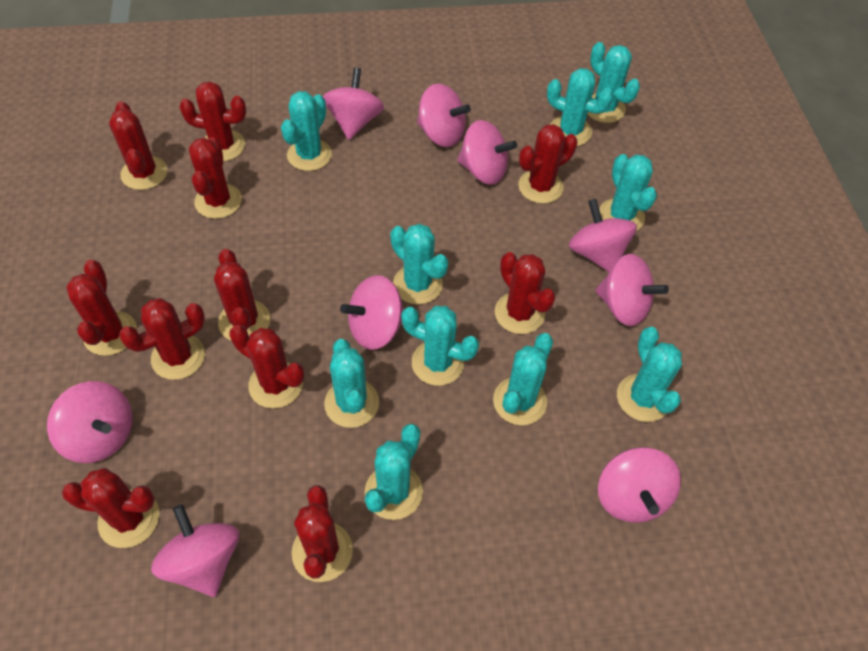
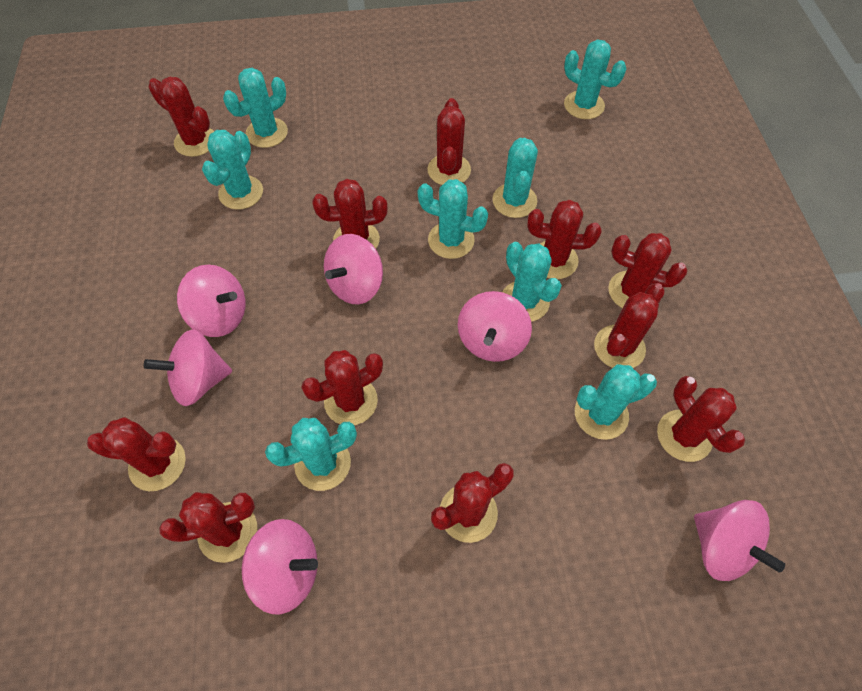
pink spinning top: [47,381,132,463] [151,504,239,597] [323,67,384,140] [340,275,404,350] [417,84,471,147] [457,120,517,185] [569,199,637,272] [595,254,669,326] [598,447,681,523] = 9 -> [144,329,232,406] [177,265,246,337] [242,519,318,614] [324,234,383,304] [458,291,532,362] [694,500,785,581] = 6
turquoise cactus: [281,91,332,171] [324,339,379,428] [365,424,423,520] [390,224,448,304] [401,306,479,386] [493,333,553,425] [547,68,613,146] [587,42,640,123] [599,154,657,231] [617,327,682,422] = 10 -> [202,130,263,210] [223,68,288,148] [265,418,357,491] [418,179,488,259] [492,138,538,218] [502,242,562,322] [564,39,626,119] [575,364,657,440] = 8

